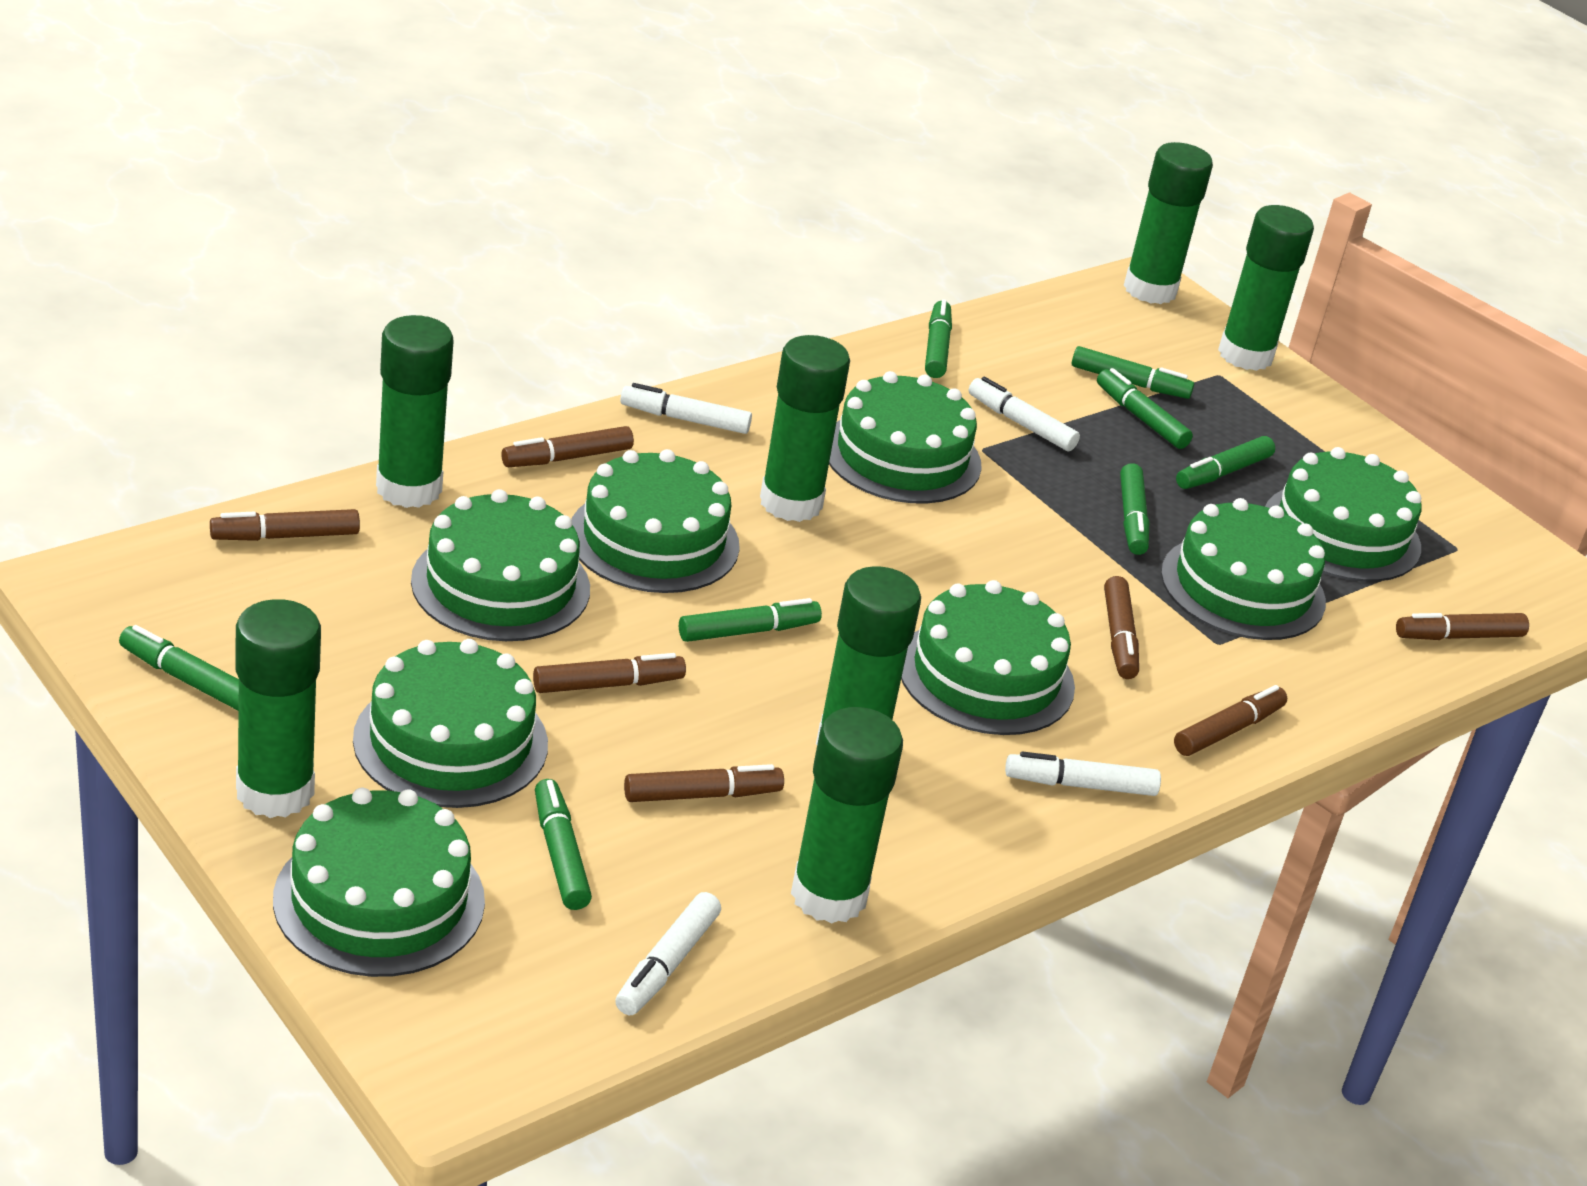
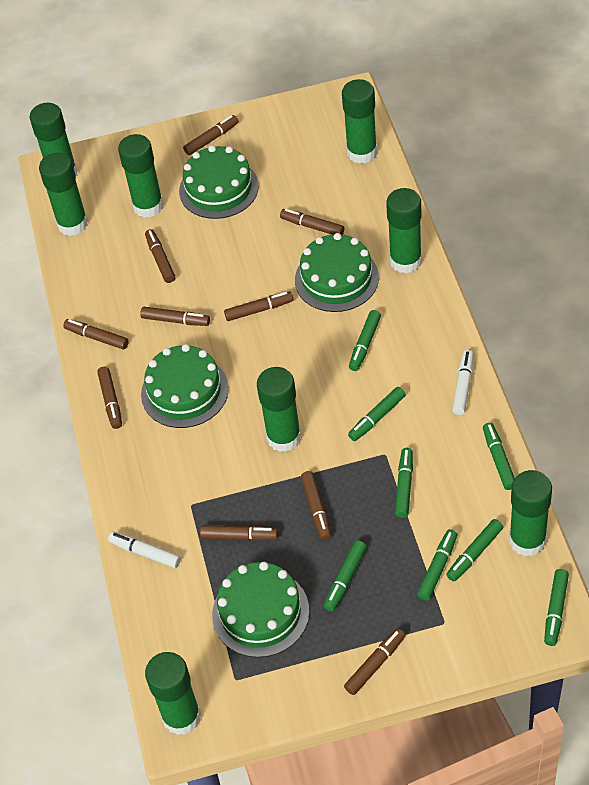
brown marker: [210,509,360,541] [501,426,634,467] [533,653,686,693] [624,764,784,802] [1104,576,1139,679] [1174,685,1287,756] [1396,613,1529,640] = 7 -> [63,319,129,350] [97,366,122,429] [140,307,210,326] [145,229,176,283] [183,115,239,155] [200,525,278,541] [224,291,293,321] [280,209,344,235] [301,471,331,540] [344,628,405,695] = 10
green cake: [273,788,485,977] [353,639,548,808] [411,489,590,641] [571,449,740,593] [829,371,982,503] [901,580,1075,735] [1161,498,1326,640] [1265,447,1421,582] = 8 -> [141,344,229,428] [179,145,259,219] [212,562,309,658] [295,233,379,312] = 4
green glue stick: [235,599,321,818] [376,315,454,508] [760,335,850,522] [791,707,903,923] [816,566,921,745] [1124,142,1213,304] [1218,205,1314,371] = 7 -> [30,103,78,176] [39,153,88,236] [118,134,164,218] [145,652,201,735] [257,367,301,452] [342,79,377,164] [386,188,422,274] [509,470,552,556] = 8
white marker: [615,892,721,1015] [620,383,752,434] [969,377,1080,451] [1005,751,1161,796] = 4 -> [108,532,181,568] [452,350,473,415] = 2

